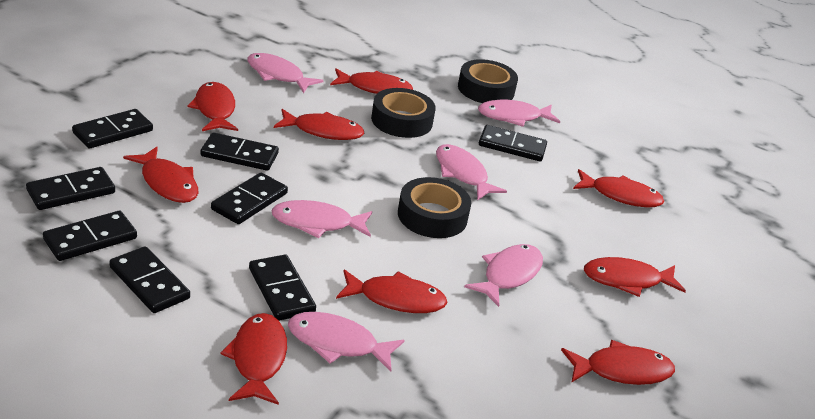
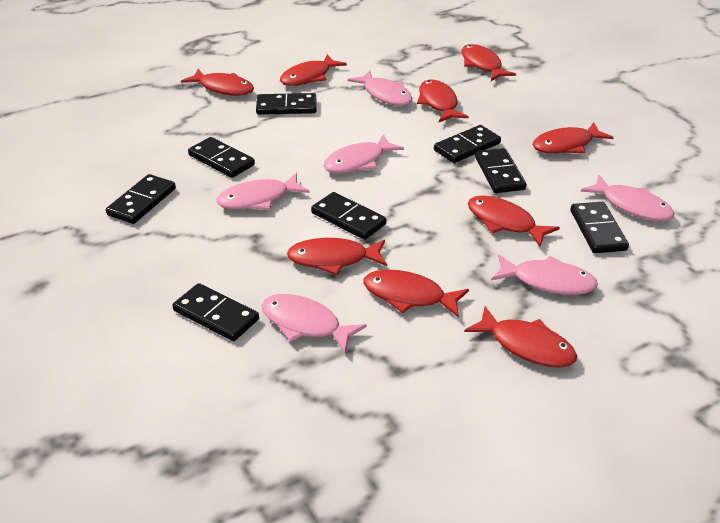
black tape: [371,88,436,138] [398,177,471,238] [458,59,518,103] = 3 -> none = 0

